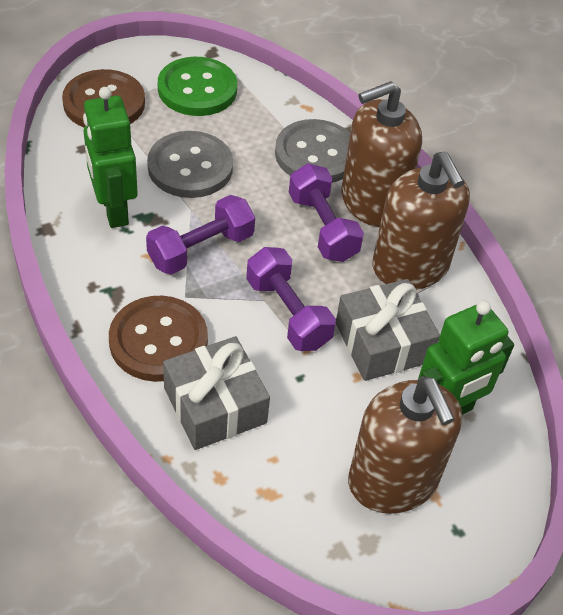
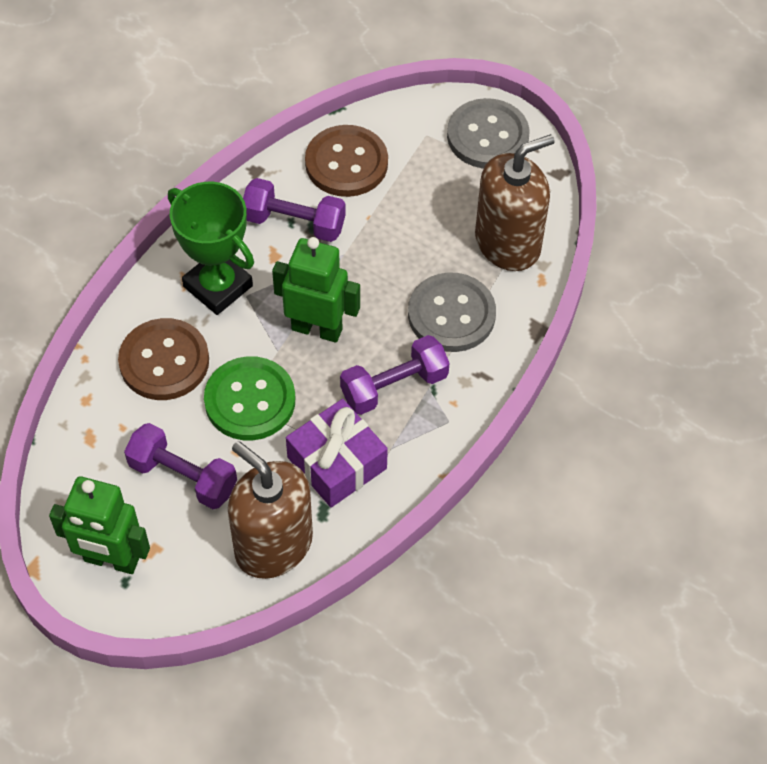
brown soap dispenser: [341,81,422,227] [348,376,462,514] [372,151,470,290] = 3 -> [228,441,313,579] [475,134,555,271] = 2
green trophy: none = 0 -> [168,182,254,315] = 1
grey gift: [163,336,270,450] [336,279,440,381] = 2 -> none = 0
purple gift: none = 0 -> [286,399,388,508] = 1

